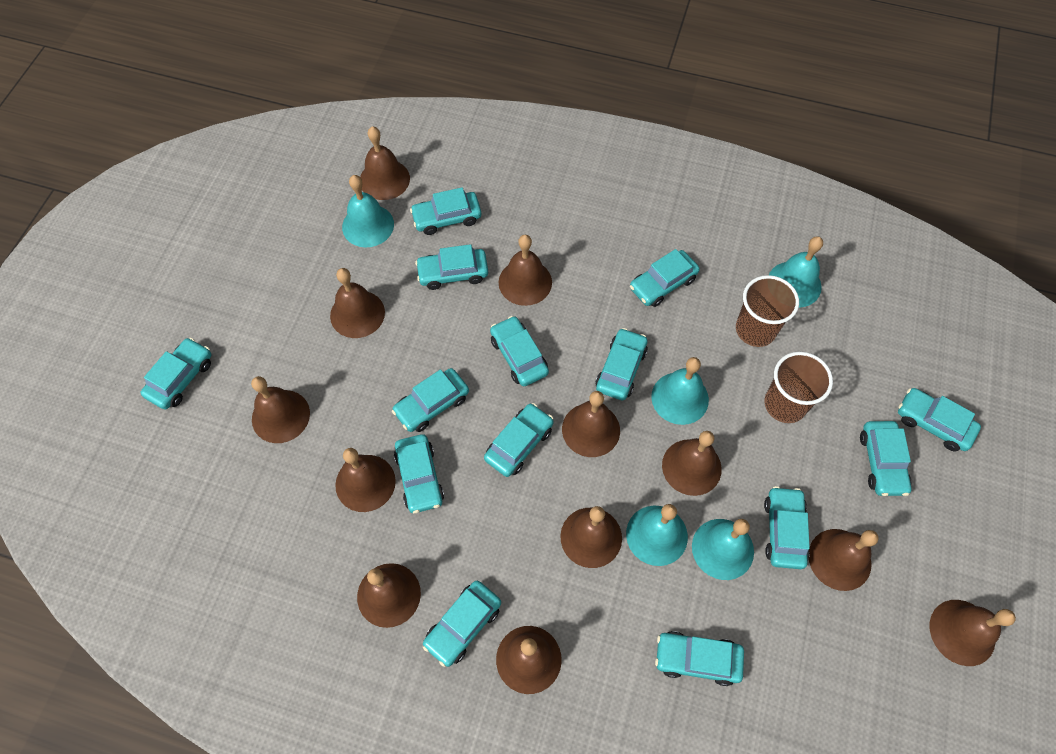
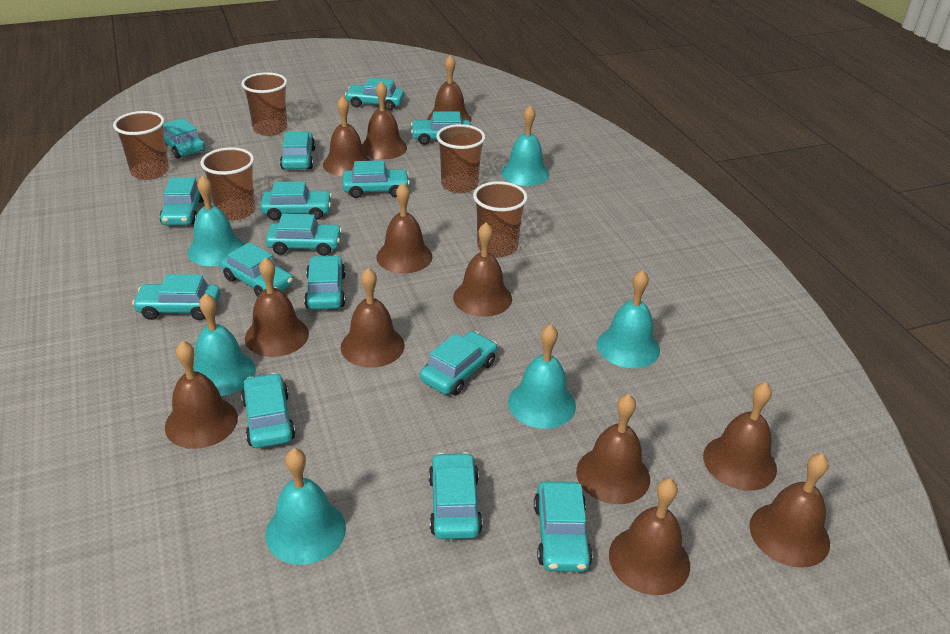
brown cup: [736,275,799,347] [765,352,833,423] = 2 -> [113,111,169,180] [201,147,255,220] [242,72,287,136] [436,124,485,193] [473,181,528,257] = 5
turquoise bell: [342,175,394,247] [626,504,688,566] [651,357,709,425] [692,519,754,580] [769,236,823,307] = 5 -> [187,175,244,266] [193,293,256,396] [265,448,346,565] [501,105,549,186] [508,324,576,429] [597,270,660,368] = 6
turquoise car: [141,338,211,409] [392,368,469,432] [394,434,444,513] [410,187,481,235] [415,244,488,290] [423,581,501,667] [484,403,553,477] [490,316,549,386] [596,328,648,400] [630,249,700,307] [655,631,744,686] [764,486,810,569] [860,421,912,496] [898,388,981,451] = 14 -> [132,274,220,320] [159,177,204,225] [163,118,205,159] [221,242,293,297] [241,373,295,448] [260,181,332,220] [266,214,342,256] [280,132,315,169] [304,255,346,310] [342,161,410,198] [345,78,404,110] [411,111,471,145] [420,331,497,395] [429,452,483,539] [534,481,593,572] = 15

